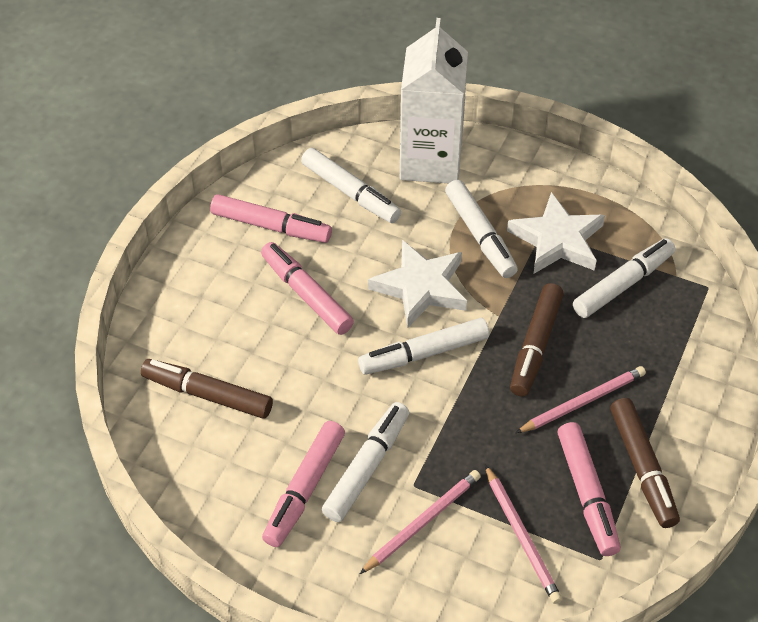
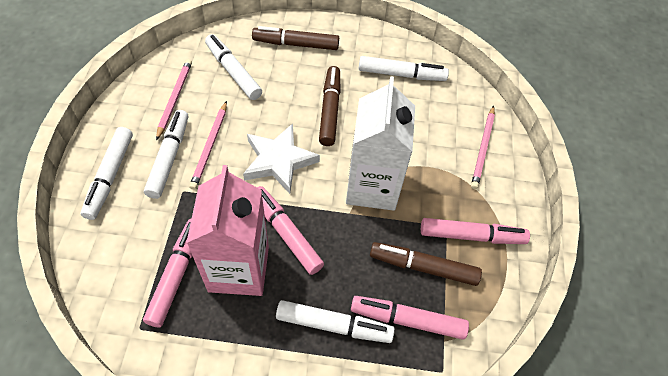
pink carton: none = 0 -> [186,165,269,296] = 1
white star: [368,240,467,328] [507,192,605,274] = 2 -> [243,123,320,194] = 1

